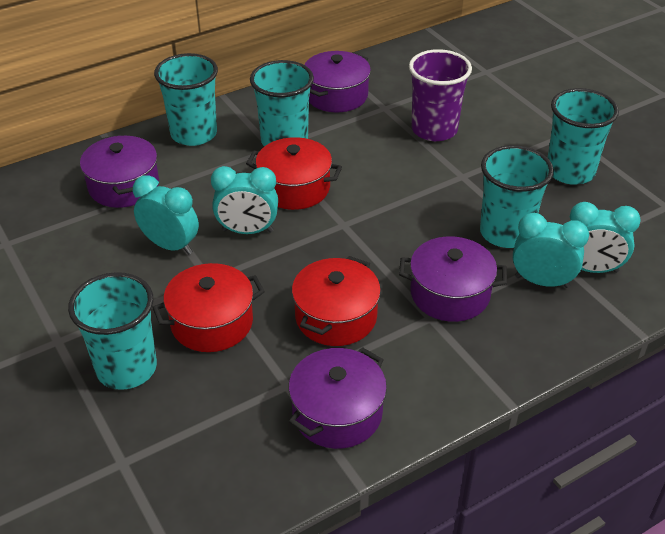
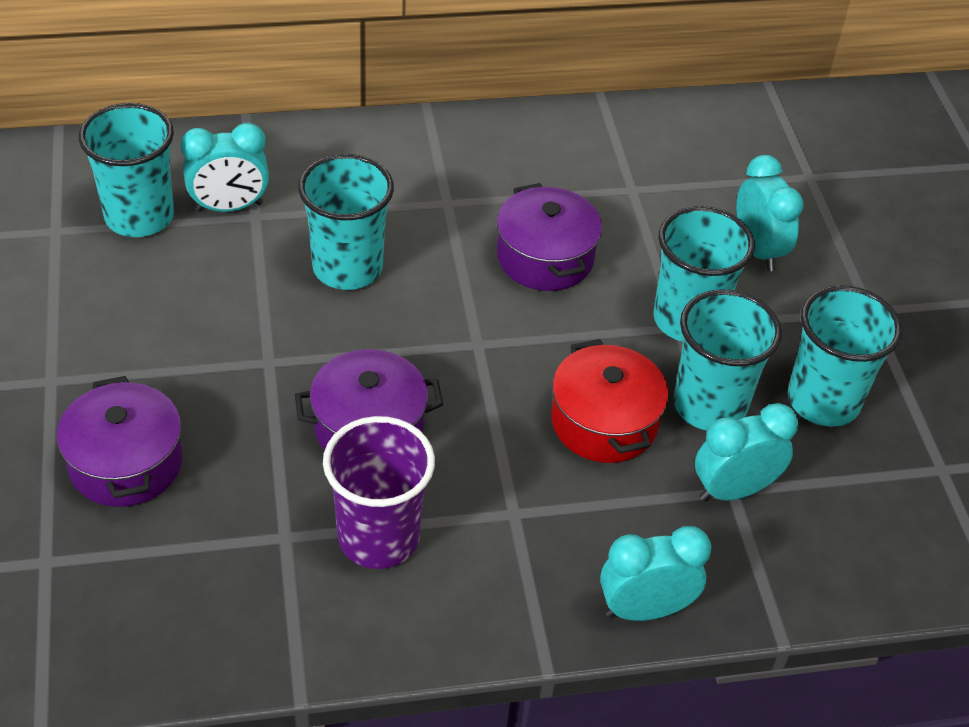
purple pot: [80,134,159,208] [289,347,387,449] [304,51,371,112] [399,236,507,322] = 4 -> [57,376,183,507] [295,349,443,450] [497,183,602,291] = 3
red pot: [152,263,265,352] [246,137,342,210] [292,256,381,346] = 3 -> [551,339,669,463] = 1

